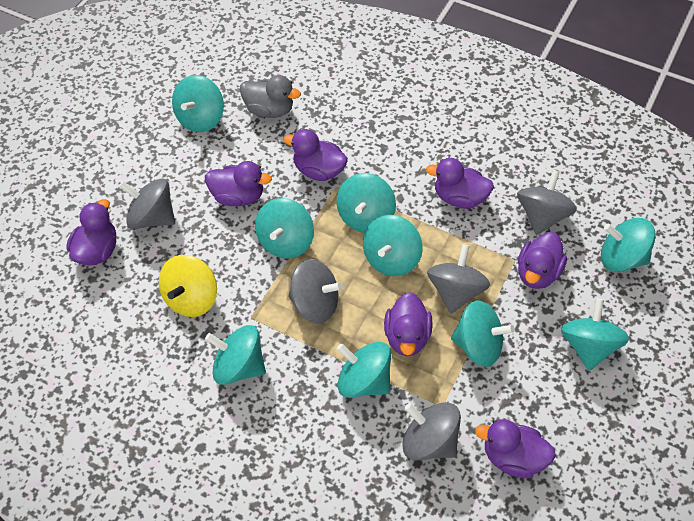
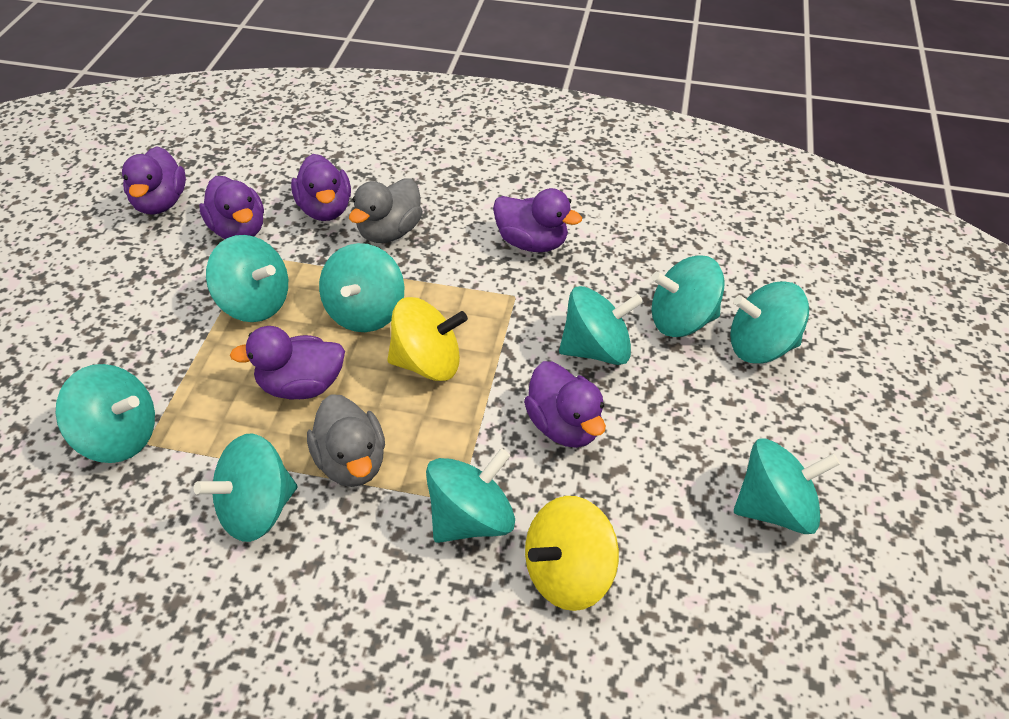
grey duck: [240,75,301,118] = 1 -> [307,394,385,487] [349,178,423,243] = 2
grey spinning top: [119,178,175,229] [288,259,343,323] [402,402,461,460] [427,244,490,314] [517,170,577,235] = 5 -> none = 0
purple duck: [66,199,116,265] [205,161,272,206] [283,129,348,181] [384,292,433,356] [426,158,494,209] [475,419,556,478] [518,232,567,289] = 7 -> [122,146,186,215] [199,176,264,239] [230,326,345,399] [291,154,351,221] [493,188,582,252] [524,361,606,448] = 6
yellow spinning top: [159,255,217,317] = 1 -> [387,297,468,381] [525,496,619,611] = 2

